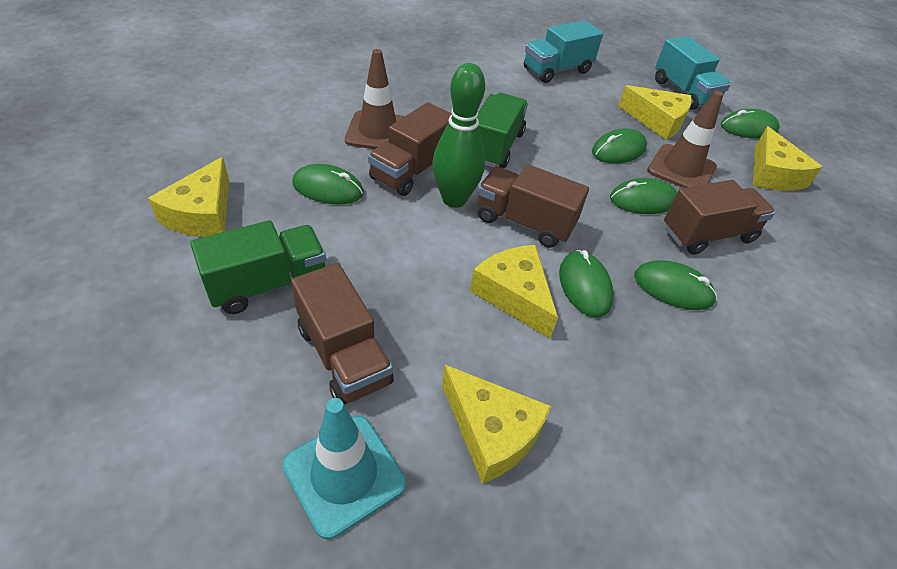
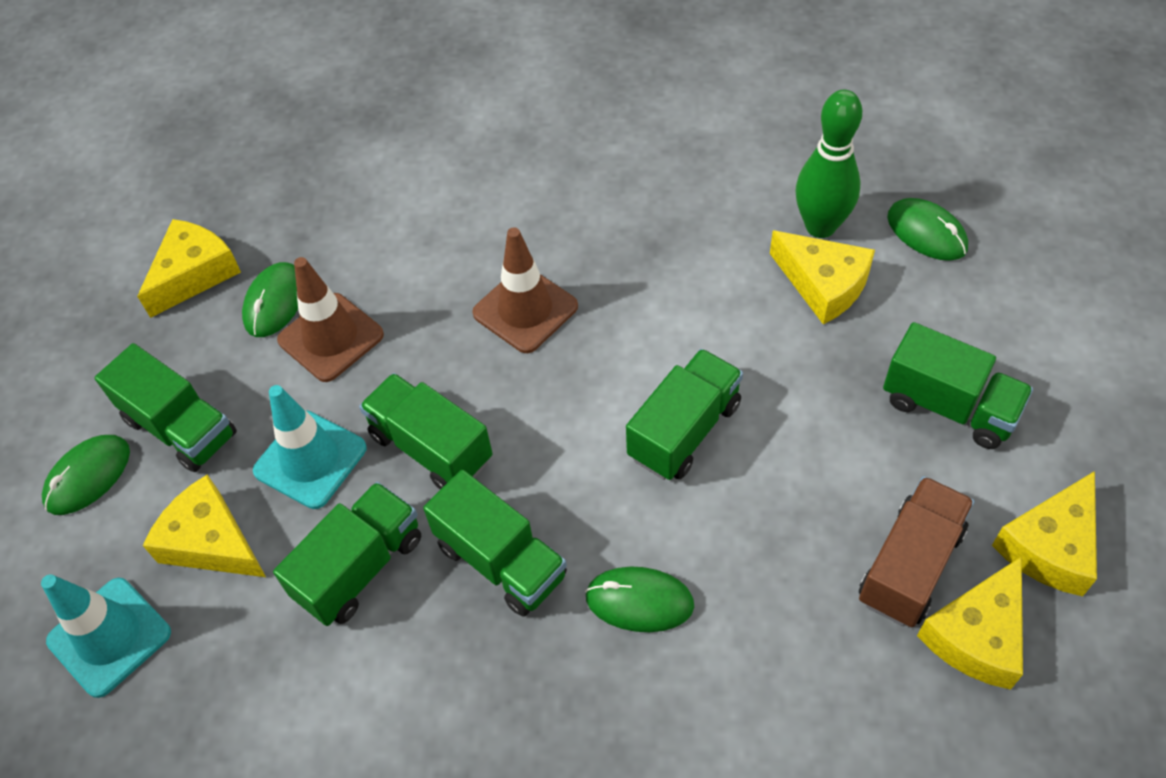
brown truck: [291,263,394,405] [368,102,452,196] [477,164,589,248] [664,180,775,255] = 4 -> [859,476,975,627] = 1
green mouse: [292,164,364,205] [559,250,614,317] [592,129,647,163] [610,178,677,214] [634,260,717,310] [721,109,780,139] = 6 -> [42,435,130,515] [242,262,298,337] [585,567,694,632] [887,198,968,261] = 4
green truck: [190,220,326,314] [477,93,528,168] = 2 -> [95,343,237,472] [273,482,421,626] [359,373,493,489] [423,470,567,617] [626,349,743,480] [883,322,1033,449] = 6
turquoise traffic cone: [282,398,406,539] = 1 -> [41,574,171,698] [253,385,367,509] = 2
turquoise truck: [524,20,603,83] [655,36,731,110] = 2 -> none = 0

